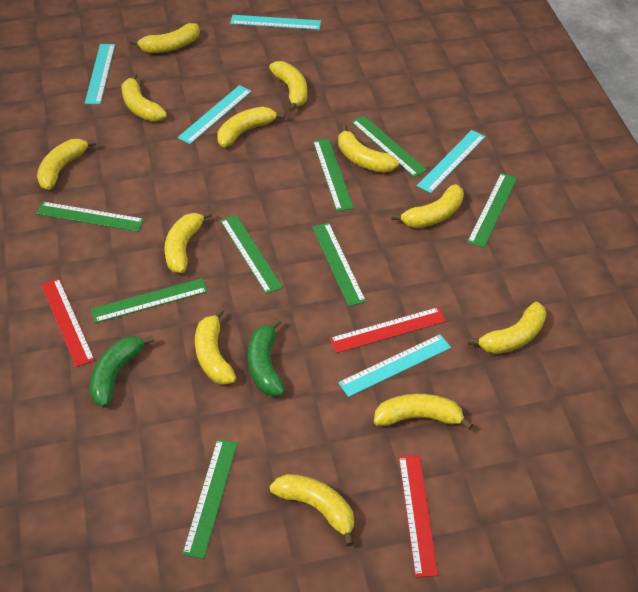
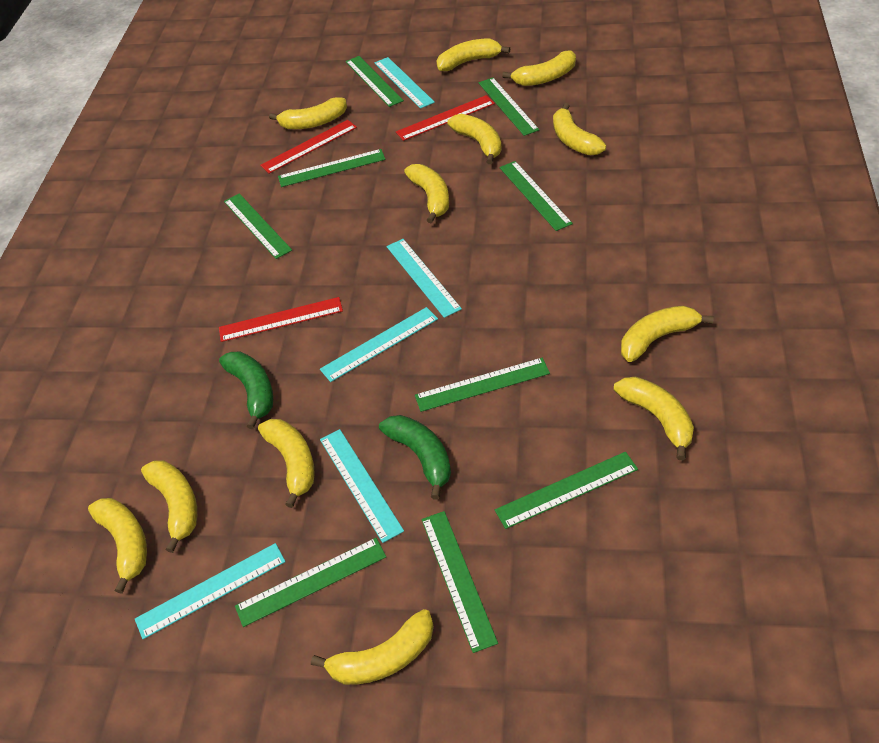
green ruler: [36,202,144,232] [91,278,208,323] [182,439,238,559] [220,215,283,294] [312,223,366,306] [313,139,354,211] [351,116,427,177] [467,173,517,248] = 8 -> [224,193,292,259] [235,538,386,627] [278,149,385,187] [346,56,404,107] [415,358,550,412] [422,511,498,653] [479,78,539,136] [495,452,638,529] [500,161,573,231] = 9

